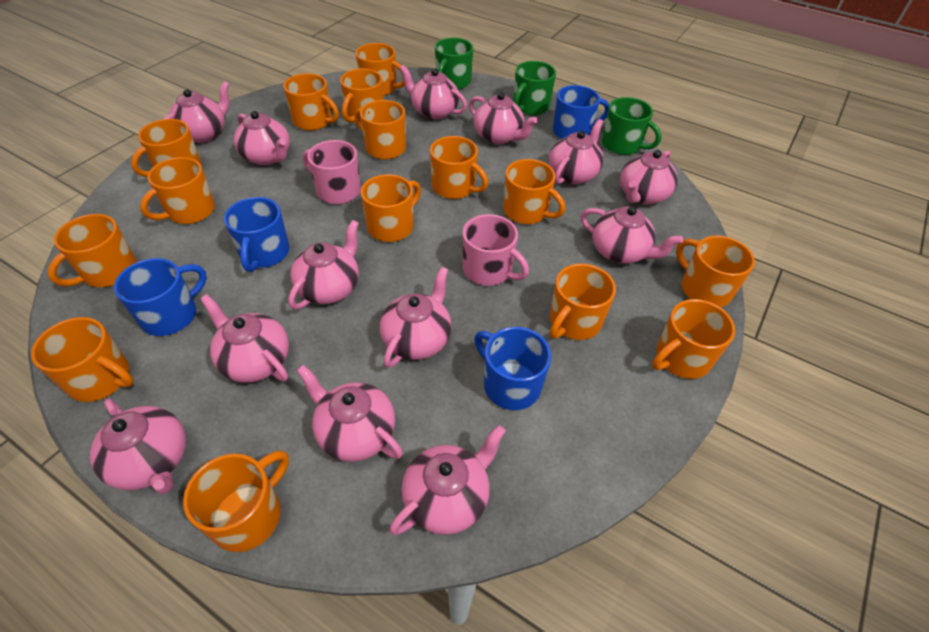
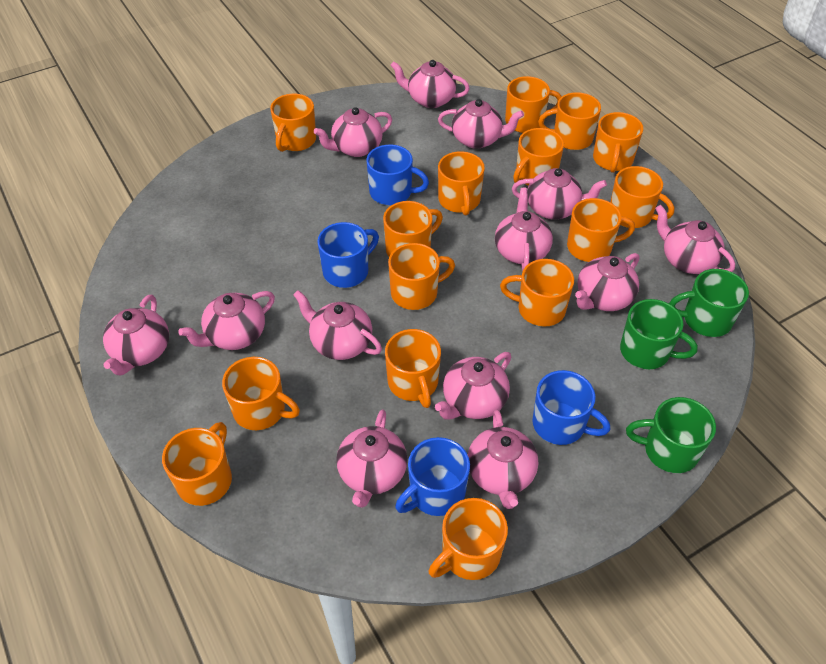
pink mug: [303,140,361,204] [463,214,529,286] = 2 -> none = 0

